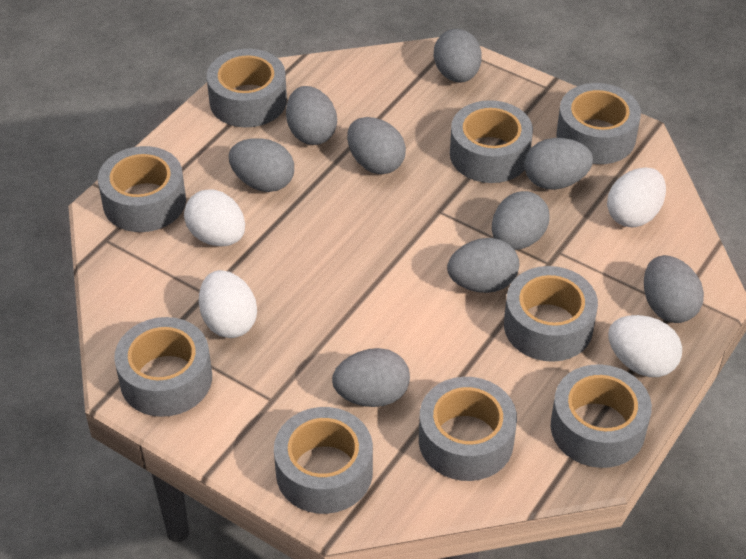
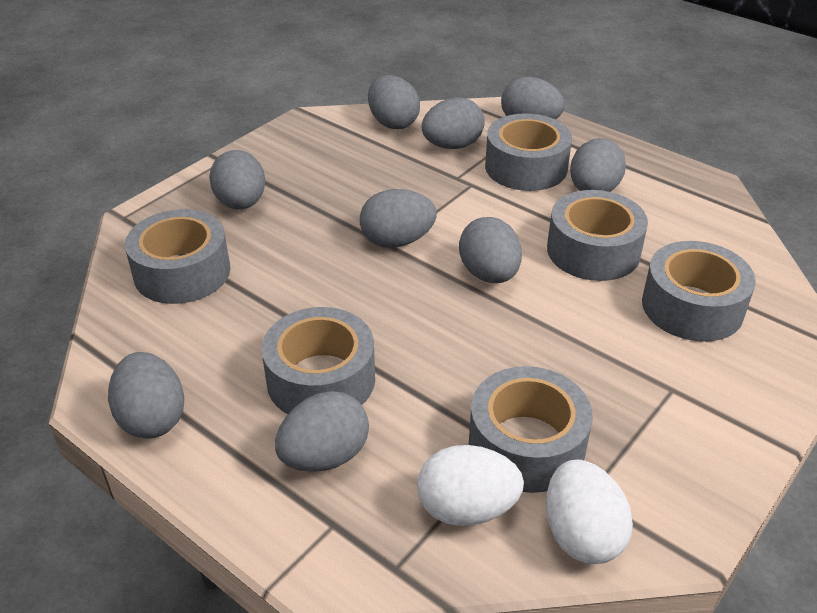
grey tape: [98,146,186,232] [114,317,212,417] [207,49,287,127] [274,407,373,514] [419,377,517,481] [450,100,533,183] [504,266,598,362] [550,364,652,468] [556,83,641,164] = 9 -> [125,209,231,304] [261,307,375,414] [469,366,593,493] [485,113,572,191] [547,190,648,281] [642,241,756,342] = 6
white egg: [184,189,245,246] [199,270,257,338] [607,167,666,227] [608,315,682,377] = 4 -> [417,445,524,526] [546,460,633,564] = 2

